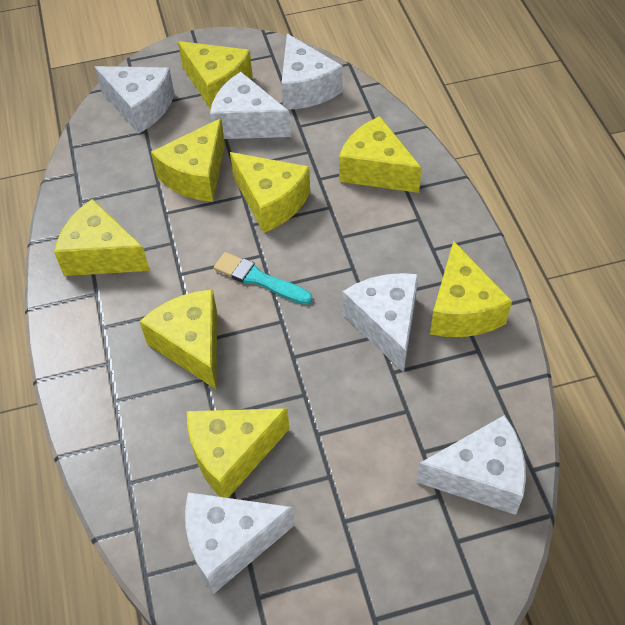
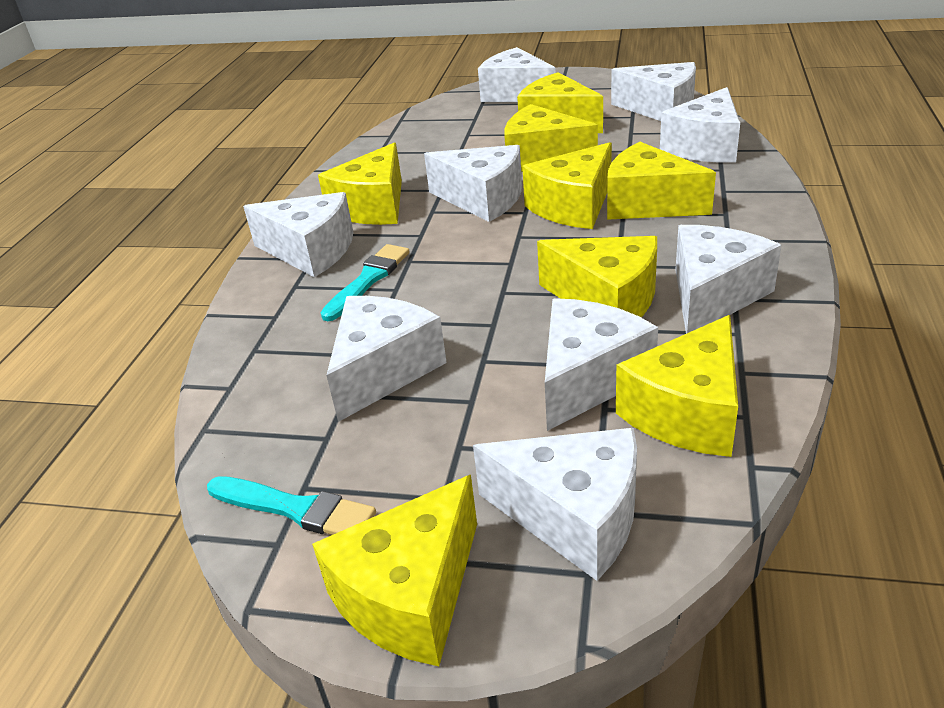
turquoise brush: [214,252,313,305] = 1 -> [207,476,376,535] [321,244,410,321] = 2
white cheese: [95,66,174,134] [185,492,295,594] [210,72,291,139] [281,34,343,110] [343,273,418,373] [417,415,526,515] = 6 -> [243,192,353,277] [326,296,447,422] [424,145,522,222] [473,428,637,581] [478,47,556,102] [545,298,658,431] [611,62,696,121] [660,87,740,163] [675,225,781,334] = 9

